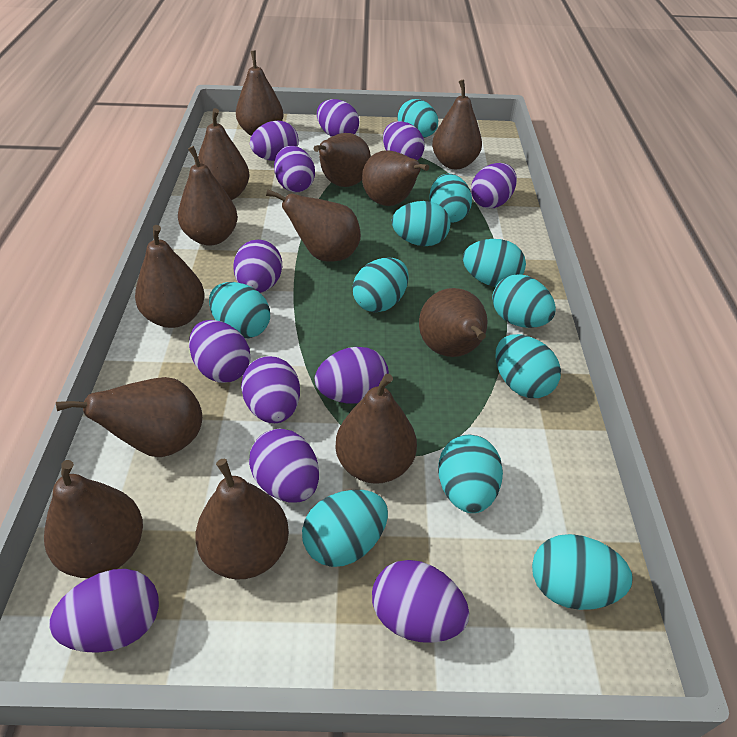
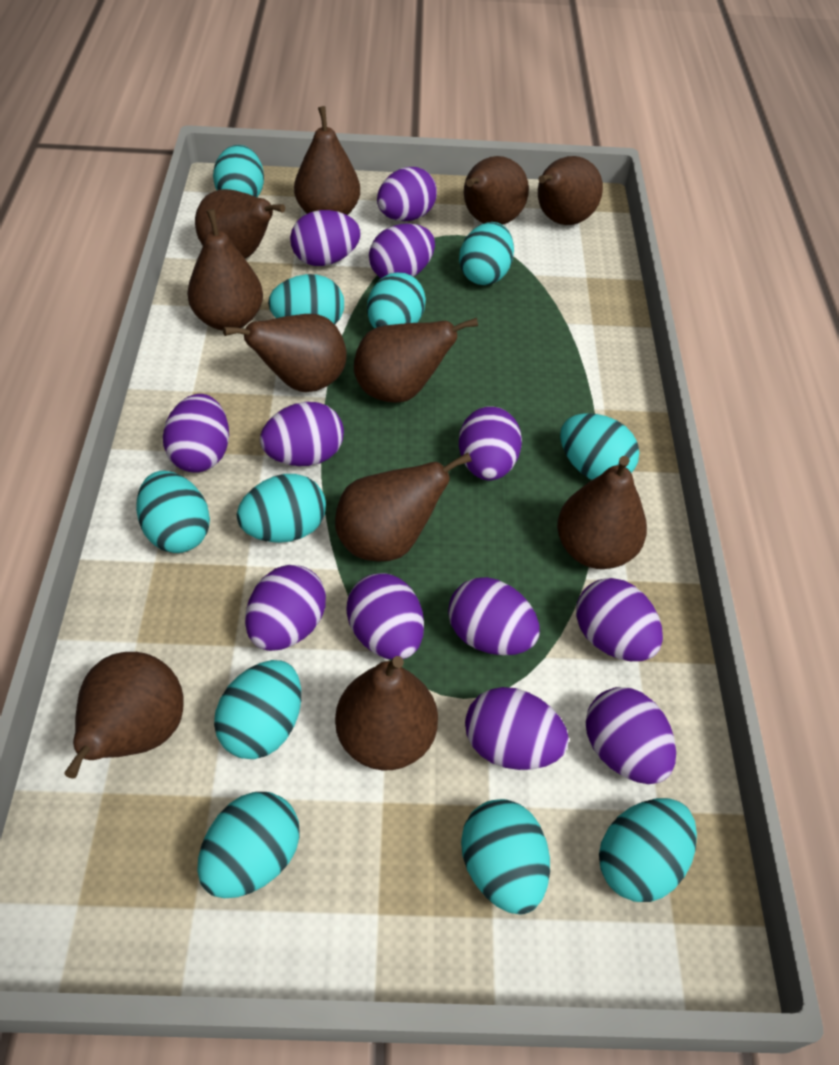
brown pear: [44,460,143,578] [56,377,202,457] [135,225,205,328] [178,146,238,246] [195,458,289,580] [198,108,249,200] [236,51,284,136] [266,189,361,262] [314,133,371,187] [335,374,417,484] [362,150,429,206] [419,288,488,357] [432,79,482,169] = 13 -> [64,652,184,779] [187,209,263,331] [195,189,285,259] [223,314,347,392] [294,106,360,215] [335,452,472,561] [335,656,438,770] [354,318,478,403] [464,156,529,225] [538,156,603,225] [557,456,647,569] = 11

